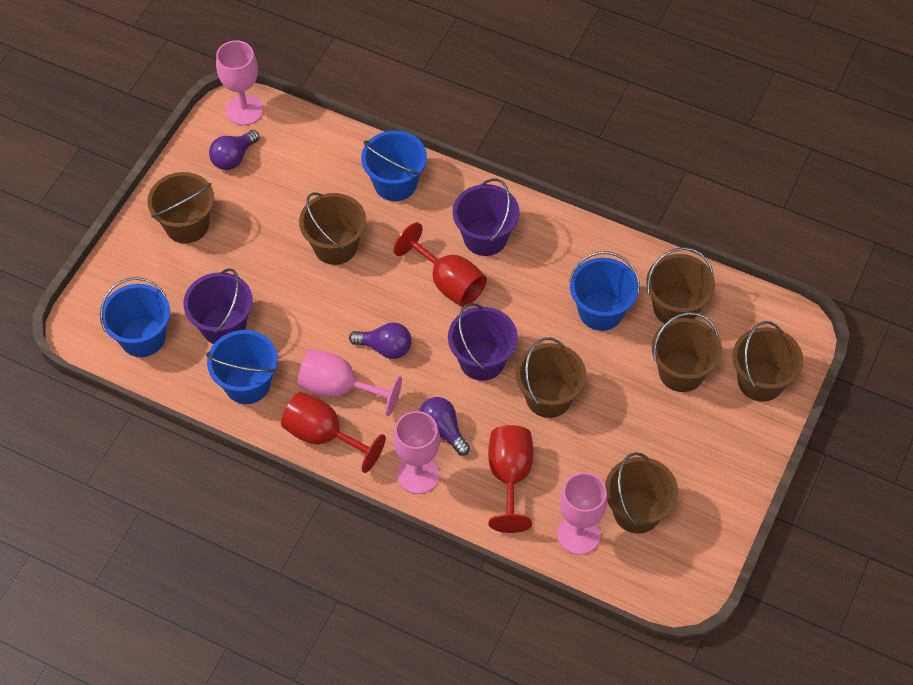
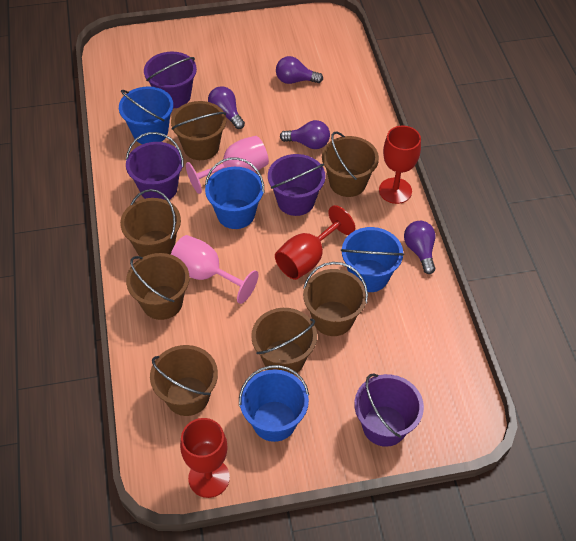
pink goblet: [216,40,263,125] [298,349,402,416] [393,411,440,494] [557,472,608,555] = 4 -> [171,235,258,304] [186,136,269,194] = 2
purple bucket: [183,268,253,344] [448,303,518,381] [453,178,520,256] = 3 -> [126,132,184,200] [144,52,197,108] [268,154,326,216] [354,373,424,447] = 4
purple light bulb: [209,130,260,170] [349,322,412,359] [419,397,470,456] = 3 -> [208,86,245,129] [276,56,323,84] [280,120,330,149] [404,221,436,274] = 4

